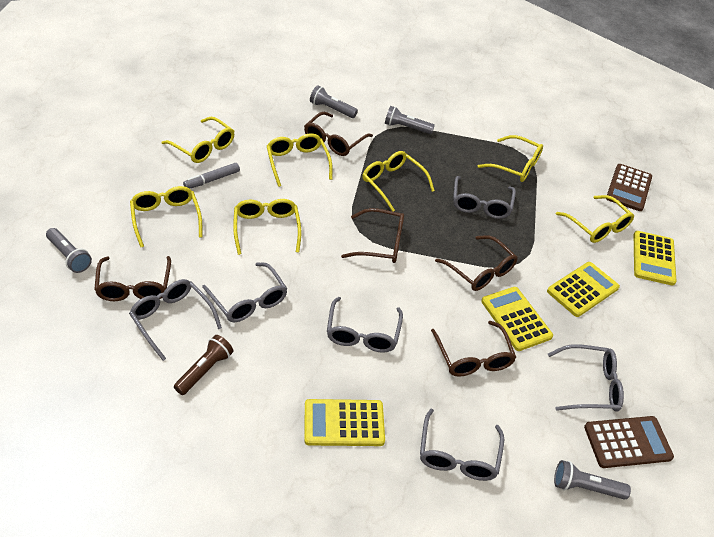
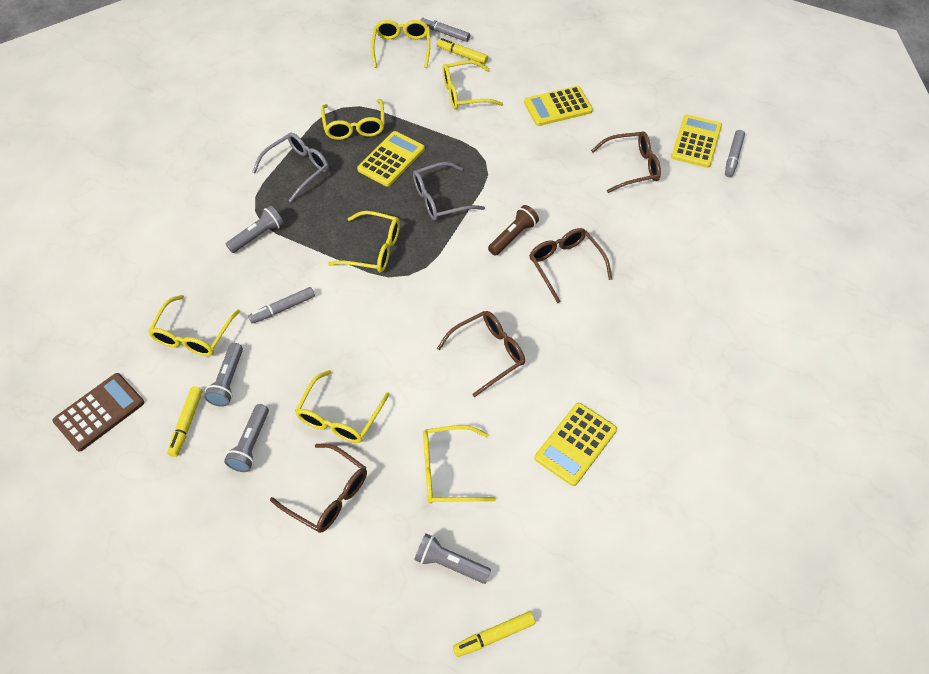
brown calculator: [584,416,674,468] [607,164,652,211] = 2 -> [52,373,144,452] = 1
brown glasses: [94,256,171,301] [304,112,373,156] [341,208,404,263] [431,321,516,377] [435,235,518,291] = 5 -> [270,443,367,533] [437,311,525,397] [529,228,612,303] [591,131,661,193] = 4
grey glasses: [129,279,222,361] [202,262,287,322] [327,297,403,353] [420,409,504,481] [453,176,516,219] [548,344,624,412] = 6 -> [252,133,329,203] [413,162,485,221] = 2
grey marker: [183,163,240,189] = 1 -> [248,287,315,324] [420,17,470,42] [725,130,745,177] = 3
yellow marker: none = 0 -> [167,386,203,457] [437,38,488,64] [453,611,535,657] = 3

